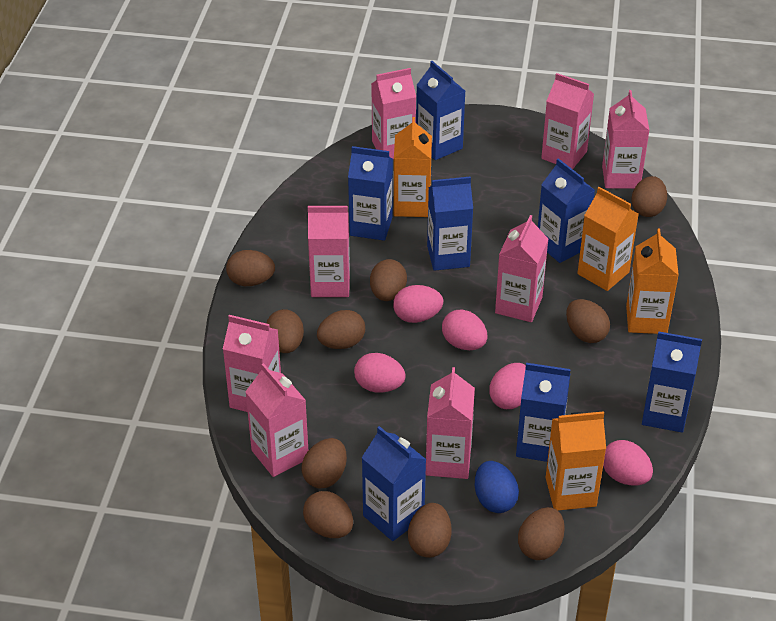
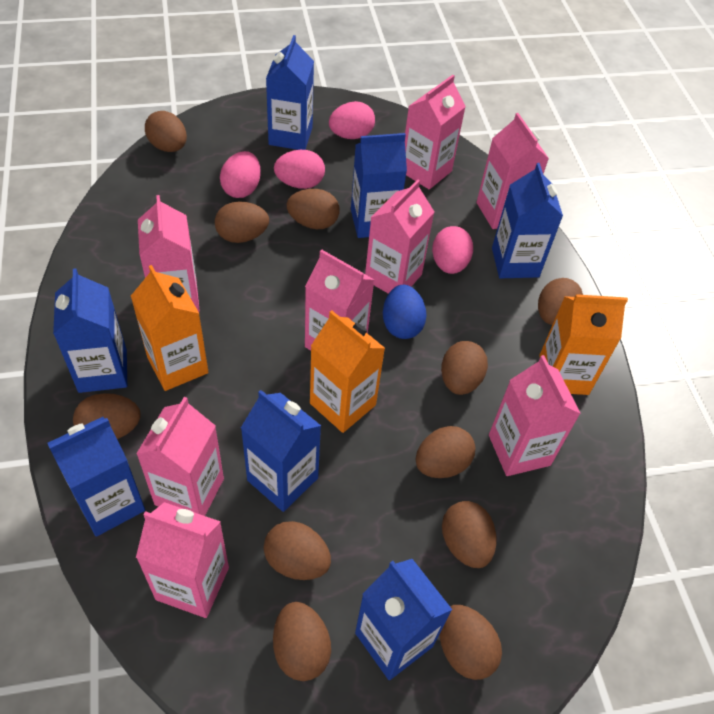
brown egg: [226,250,275,286] [266,309,304,353] [302,438,347,488] [303,491,353,538] [317,310,365,349] [370,259,407,301] [408,503,451,558] [518,507,565,560] [566,299,610,343] [632,176,667,217] = 10 -> [73,393,141,439] [145,111,187,152] [215,201,269,243] [264,521,331,580] [273,602,331,681] [287,189,340,229] [416,426,475,478] [439,605,502,680] [441,341,488,395] [442,501,496,568] [538,278,583,325] = 11
orange carton: [394,117,432,217] [546,411,606,511] [577,187,639,291] [626,228,679,334] = 4 -> [131,265,209,391] [310,310,385,433] [539,294,628,395] = 3
pink egg: [354,353,406,393] [393,285,443,323] [442,309,488,350] [490,363,526,409] [603,440,653,486] = 5 -> [220,151,261,198] [274,150,325,189] [329,101,375,139] [432,226,473,274] = 4

